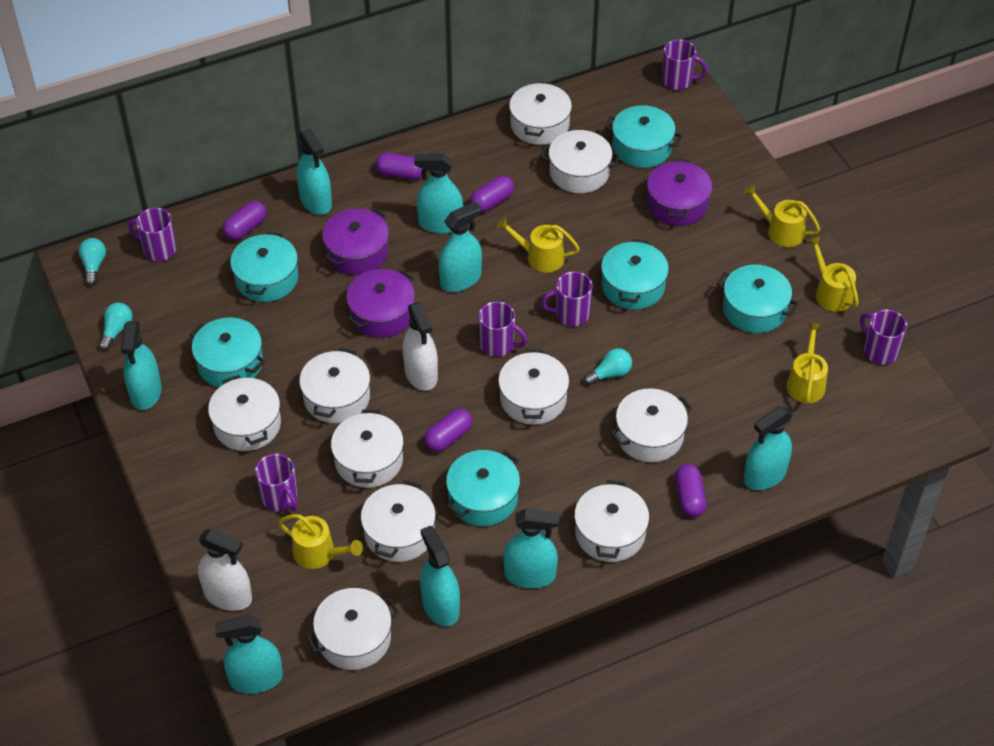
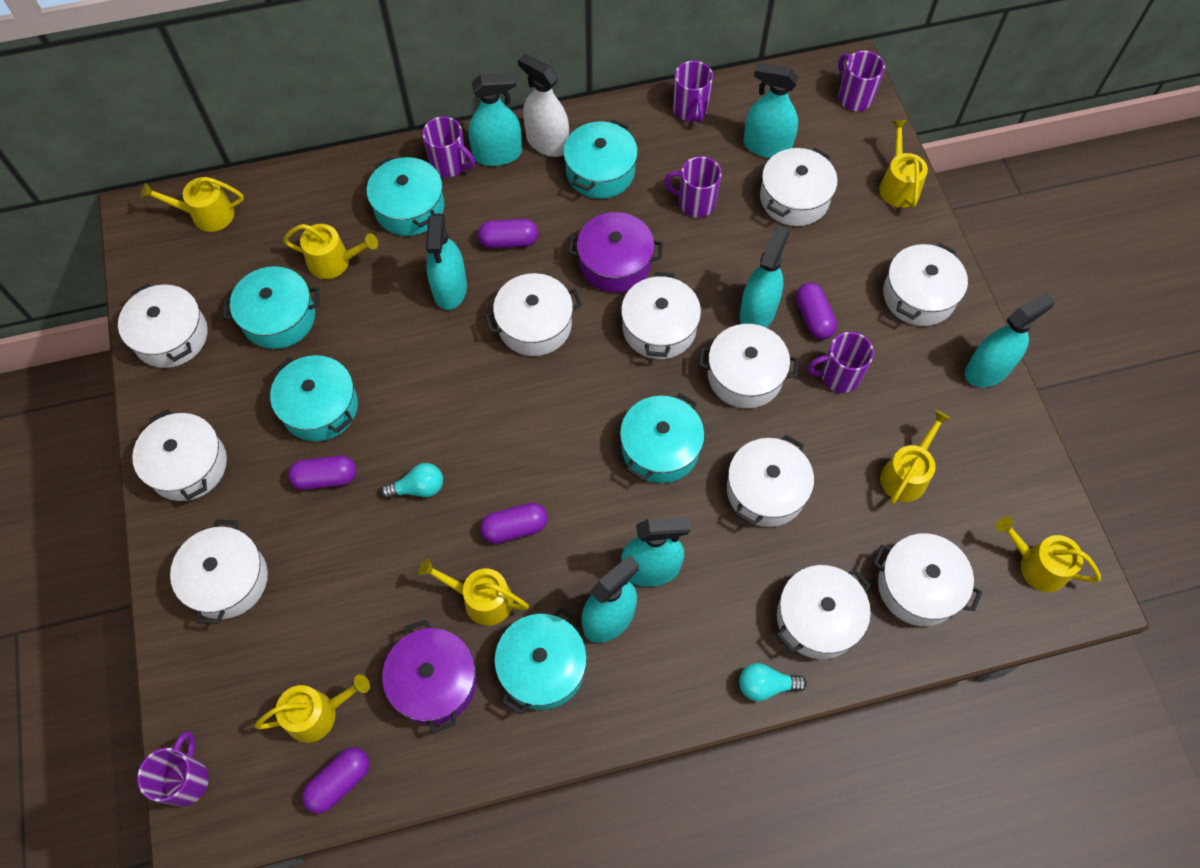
purple pot: [322,208,389,275] [346,269,415,338] [647,159,712,226] = 3 -> [382,620,477,733] [568,212,663,293] = 2
turquoise light bulb: [78,238,106,286] [99,302,133,351] [584,348,632,386] = 3 -> [381,463,443,499] [739,663,807,701] = 2
turquoise spray bottle: [121,321,162,410] [215,615,283,694] [297,128,332,215] [414,154,463,234] [420,526,460,627] [438,202,482,292] [503,508,559,588] [743,406,793,490] = 8 -> [426,214,467,310] [468,72,522,166] [582,555,639,643] [621,517,691,587] [739,225,790,328] [743,63,799,158] [965,292,1055,387] = 7
white pot: [208,375,281,451] [299,348,370,423] [306,588,399,670] [331,410,404,488] [361,480,436,562] [498,349,569,425] [509,81,572,145] [541,130,620,193] [574,480,649,562] [610,388,692,462] = 10 -> [118,283,208,368] [132,409,227,501] [170,520,268,624] [484,273,582,356] [621,272,701,359] [699,324,798,408] [727,435,814,527] [760,148,838,226] [776,565,871,659] [873,533,982,626] [883,243,968,326] = 11
white spray bottle: [198,528,252,611] [403,302,438,391] = 2 -> [518,54,569,157] = 1
yellow watering can: [278,514,363,569] [496,217,580,273] [744,184,820,247] [786,323,828,403] [807,236,859,312] = 5 -> [141,177,244,232] [254,674,370,743] [283,224,378,279] [418,559,529,626] [879,120,928,208] [880,410,951,504] [996,516,1101,592] = 7

